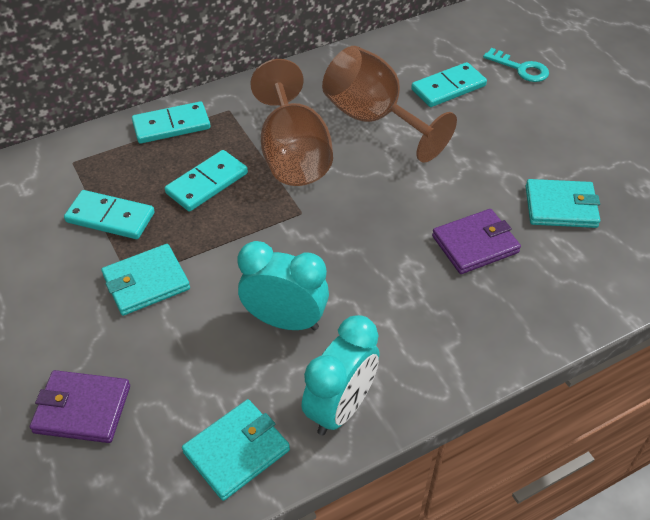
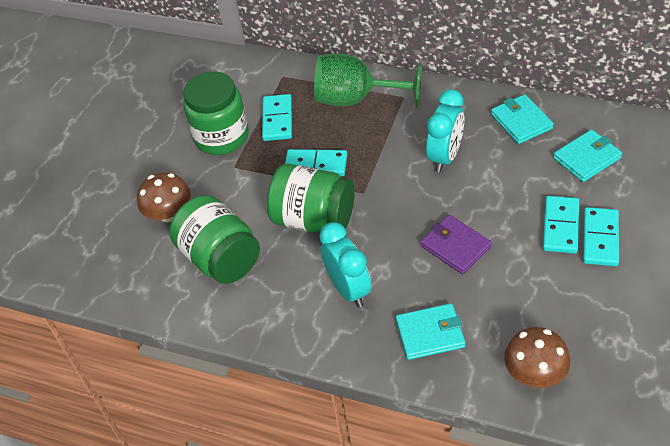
brown goblet: [250,59,333,186] [322,46,457,163] = 2 -> none = 0
brown mushroom: none = 0 -> [137,173,191,222] [504,327,570,388] = 2
green goblet: none = 0 -> [314,54,422,108] = 1
green jar: none = 0 -> [169,195,260,284] [183,71,249,155] [267,164,355,234] = 3
purple wallet: [30,370,130,443] [432,209,521,274] = 2 -> [420,215,492,274] = 1
turquoise key: [483,48,549,82] = 1 -> none = 0

